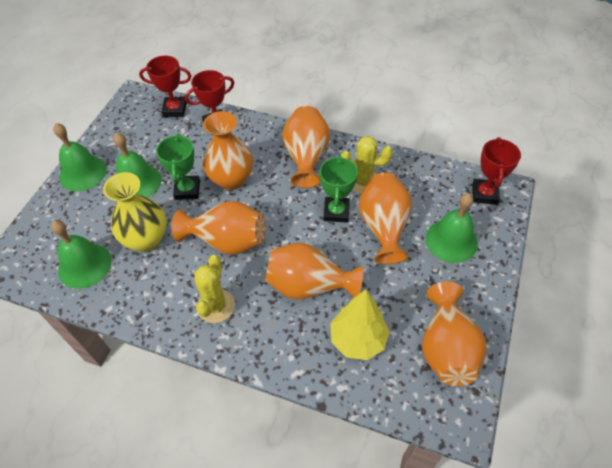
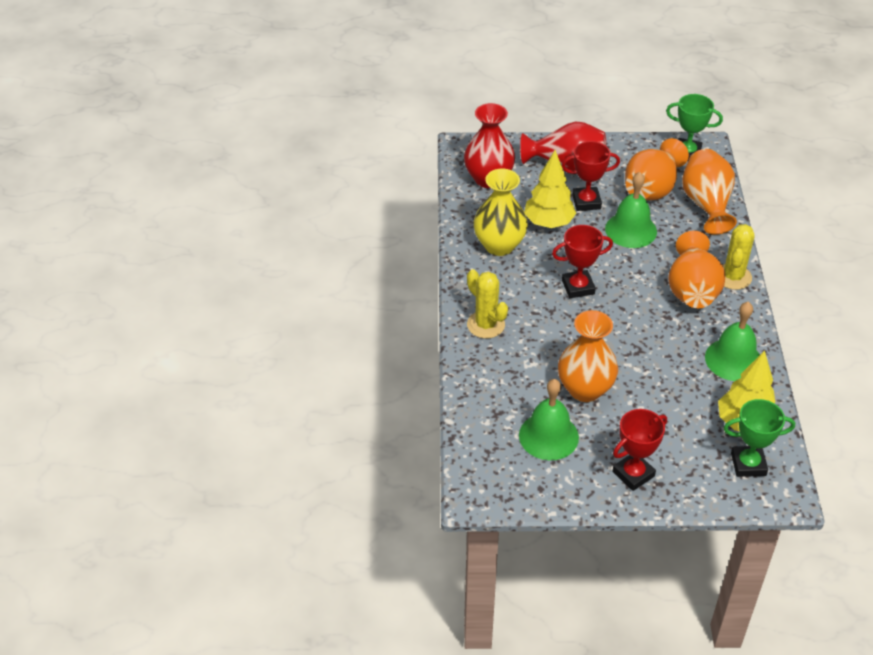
green bell: [51,220,111,289] [53,123,107,191] [113,133,162,198] [426,193,478,263] = 4 -> [519,379,579,460] [605,172,657,248] [705,302,760,381] = 3
orange vase: [172,201,266,255] [203,111,253,190] [265,243,363,300] [282,106,330,188] [359,173,412,264] [422,282,486,386] = 6 -> [558,310,618,402] [625,138,689,200] [668,231,725,308] [682,149,737,235] = 4
red vase: none = 0 -> [464,103,515,188] [520,121,606,170] = 2
yellow tree: [330,290,389,360] = 1 -> [524,150,576,228] [718,350,775,431] = 2

